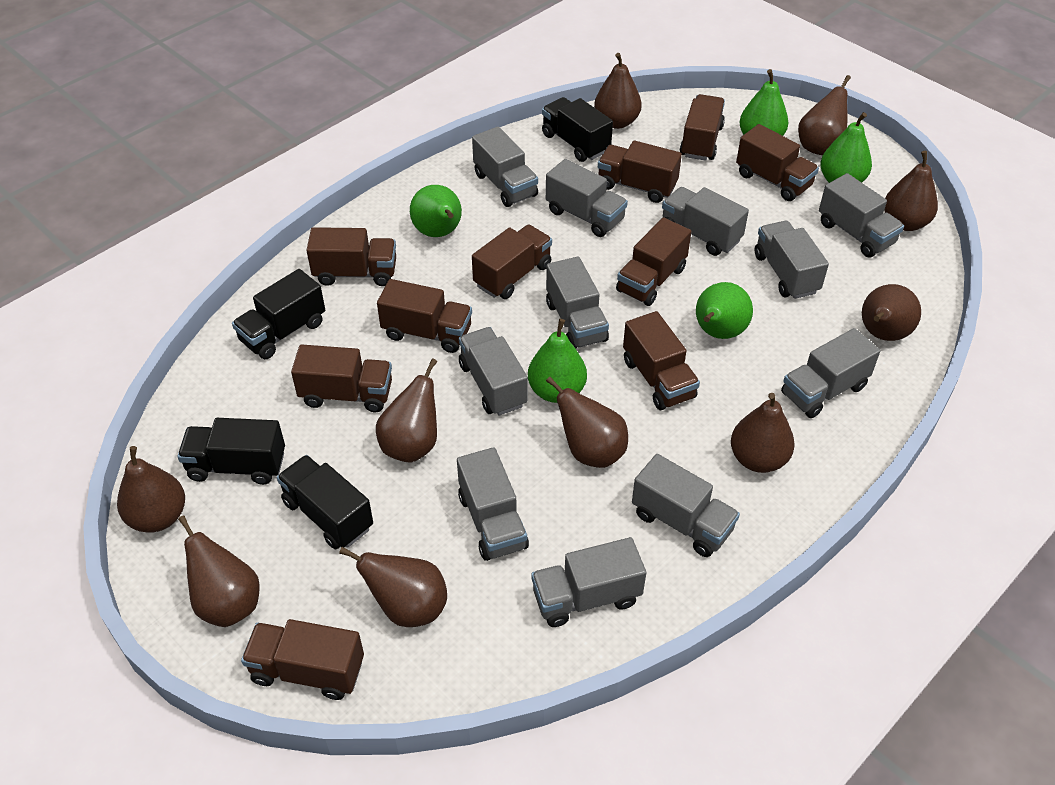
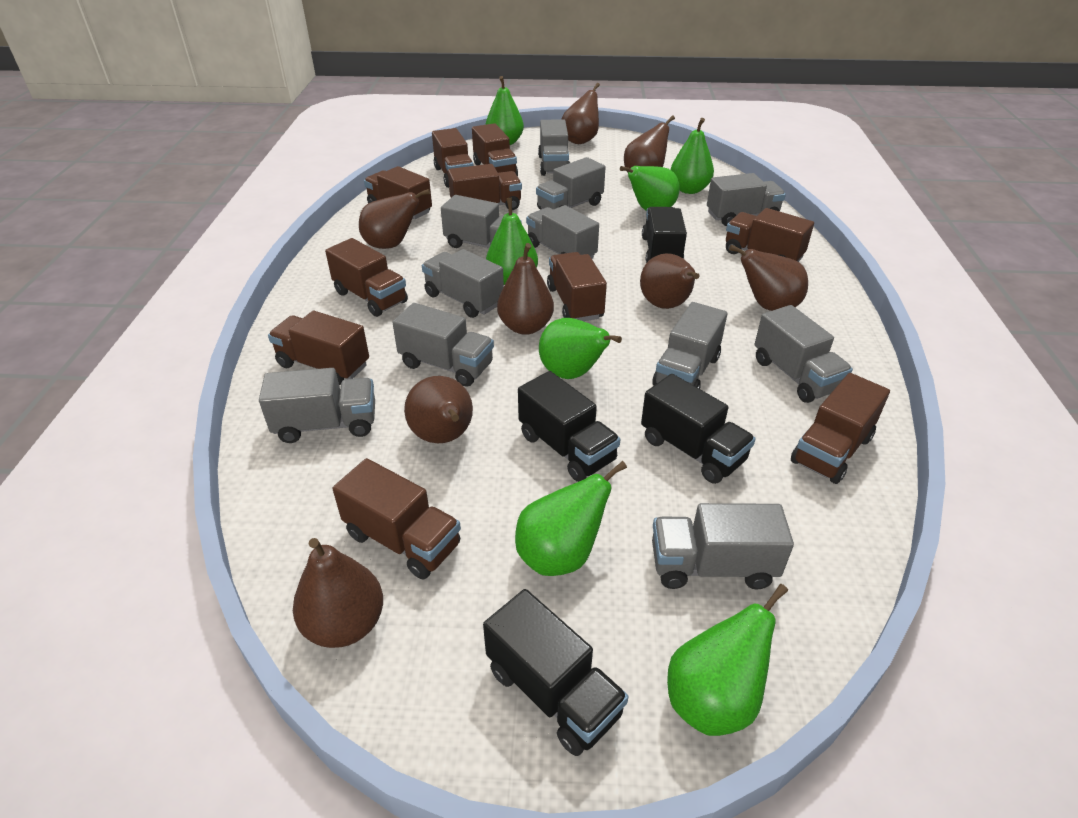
brown pear: [117,446,185,533] [178,515,260,627] [339,547,447,627] [376,358,437,463] [546,377,628,468] [594,53,642,129] [731,393,795,473] [798,75,851,155] [862,284,921,341] [884,151,938,231] = 10 -> [293,538,383,648] [359,189,430,249] [404,376,473,443] [497,243,554,335] [562,83,600,144] [624,115,675,172] [640,253,699,309] [729,245,808,311] = 8
green pear: [410,185,462,237] [528,319,587,403] [696,282,753,339] [740,69,788,136] [820,112,872,183] = 5 -> [485,76,524,145] [486,198,538,285] [515,461,627,576] [539,318,622,379] [620,166,680,211] [667,584,788,736] [671,118,714,194] = 7

